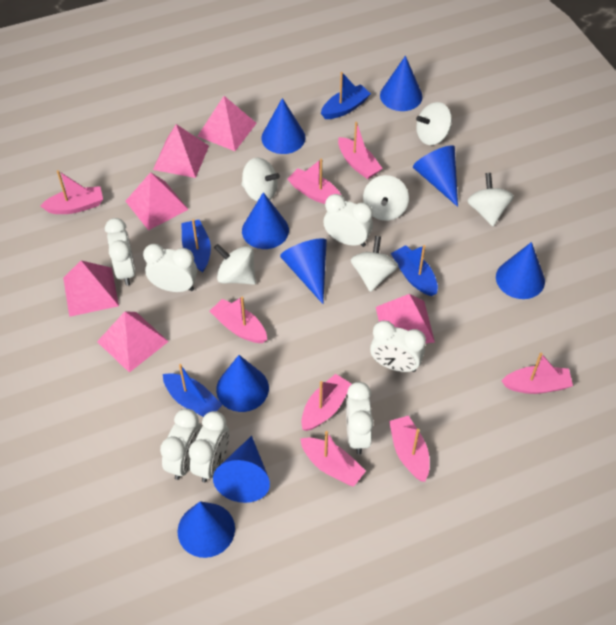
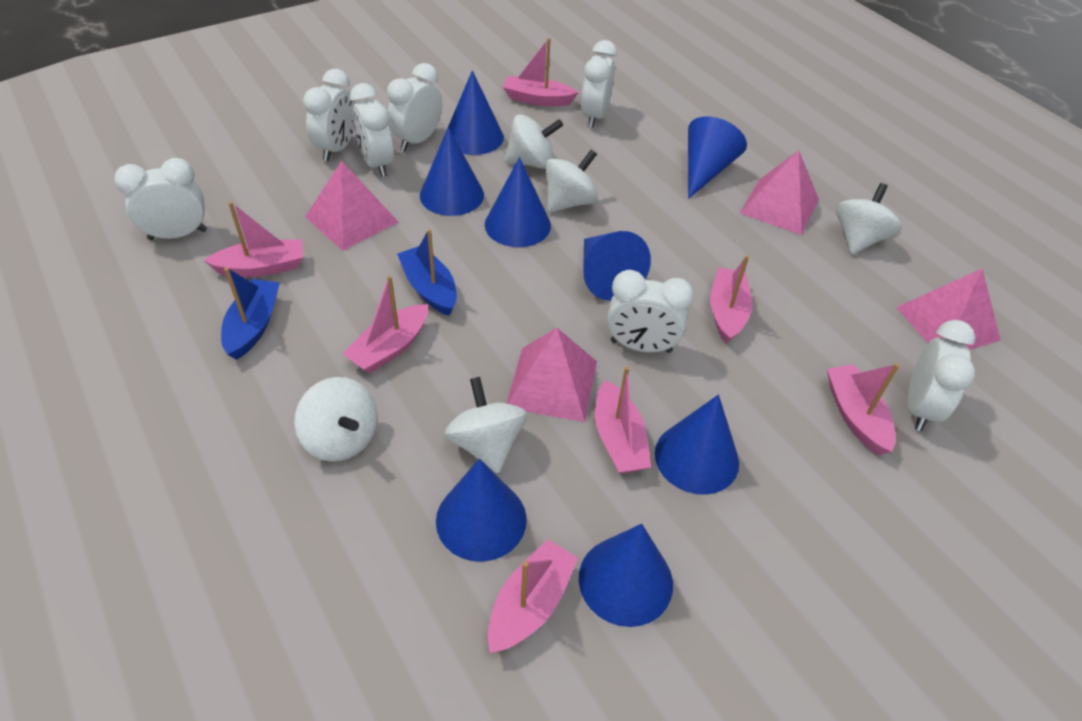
blue boat: [163,364,222,417] [181,219,211,272] [321,72,371,119] [391,245,438,296] = 4 -> [221,267,280,360] [397,229,457,316] = 2
blue cone: [178,501,235,558] [213,436,270,503] [216,355,269,412] [242,192,289,249] [261,98,305,154] [280,238,327,304] [380,56,423,111] [413,145,458,207] [496,242,545,299] = 9 -> [420,127,484,216] [436,458,527,562] [446,70,504,155] [485,157,551,247] [579,524,673,627] [583,231,651,301] [655,395,739,495] [688,116,747,199] = 8
pink boat: [40,170,103,214] [210,296,267,343] [287,158,342,204] [300,431,366,487] [301,374,352,431] [338,122,383,179] [389,415,429,482] [502,353,573,394] = 8 -> [204,201,303,277] [343,275,428,373] [487,539,578,653] [503,38,579,106] [595,366,651,474] [710,255,753,344] [827,363,900,455] = 7
pink pyramid: [63,260,119,317] [97,311,169,373] [125,172,189,231] [153,124,209,178] [197,96,257,151] [376,294,435,343] = 6 -> [305,161,398,251] [506,328,597,422] [740,150,819,235] [896,268,1001,350] = 4
white spinning top: [214,244,256,285] [241,157,280,201] [351,236,398,292] [363,175,409,221] [416,102,452,145] [467,173,514,226] = 6 -> [294,377,378,461] [445,377,527,473] [504,115,563,169] [546,150,598,213] [836,183,901,254] = 5

